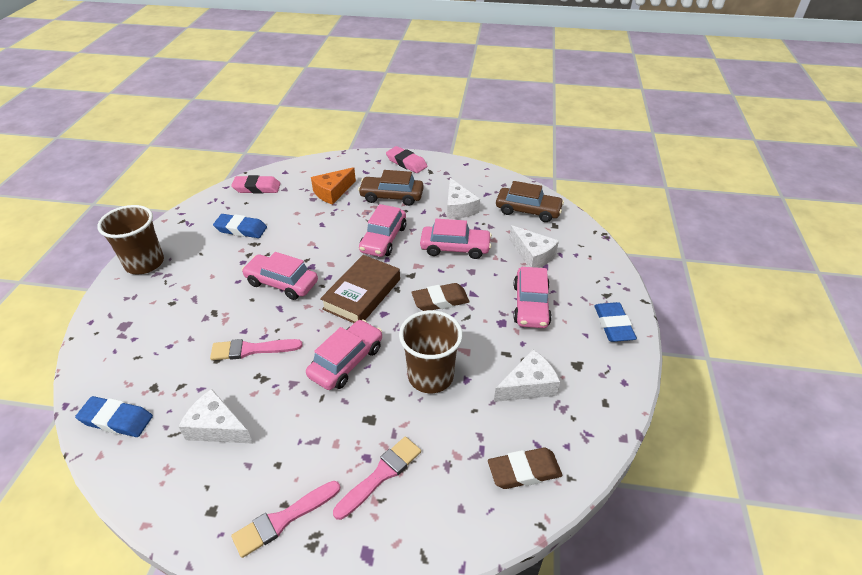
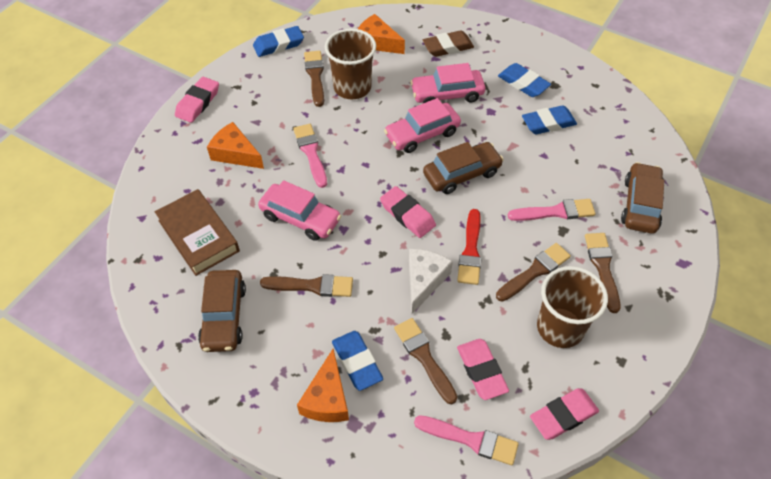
blue eraser: [75,396,153,437] [213,214,267,238] [594,302,637,342] = 3 -> [253,26,304,57] [332,331,383,391] [498,63,551,97] [522,105,577,134] = 4
brown brush: none = 0 -> [260,274,353,297] [304,51,324,107] [394,318,457,404] [496,243,571,302] [585,233,620,313] = 5
brown car: [358,170,424,206] [496,181,564,222] = 2 -> [198,270,246,352] [423,142,504,194] [621,162,665,234] = 3
brown eraser: [412,283,470,311] [488,448,563,489] = 2 -> [423,30,474,57] = 1
orange cheese: [311,167,356,205] = 1 -> [207,122,264,169] [297,349,349,422] [358,14,405,54] = 3
pink car: [242,252,318,300] [306,320,382,390] [359,204,406,257] [420,219,492,259] [513,267,552,328] = 5 -> [258,180,341,241] [384,98,461,153] [410,63,485,103] = 3
pink eraser: [231,175,281,194] [386,146,428,173] = 2 -> [175,77,219,123] [380,186,436,238] [457,339,509,400] [530,388,599,440] = 4
red brush: none = 0 -> [457,209,482,285] = 1
white cheese: [179,389,253,444] [447,178,480,219] [494,350,560,402] [509,225,559,268] = 4 -> [409,249,453,314] = 1

